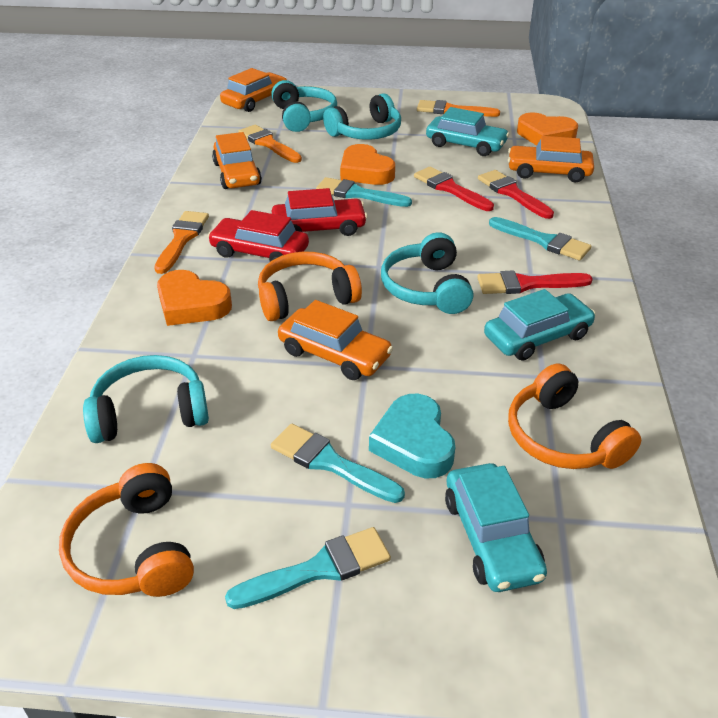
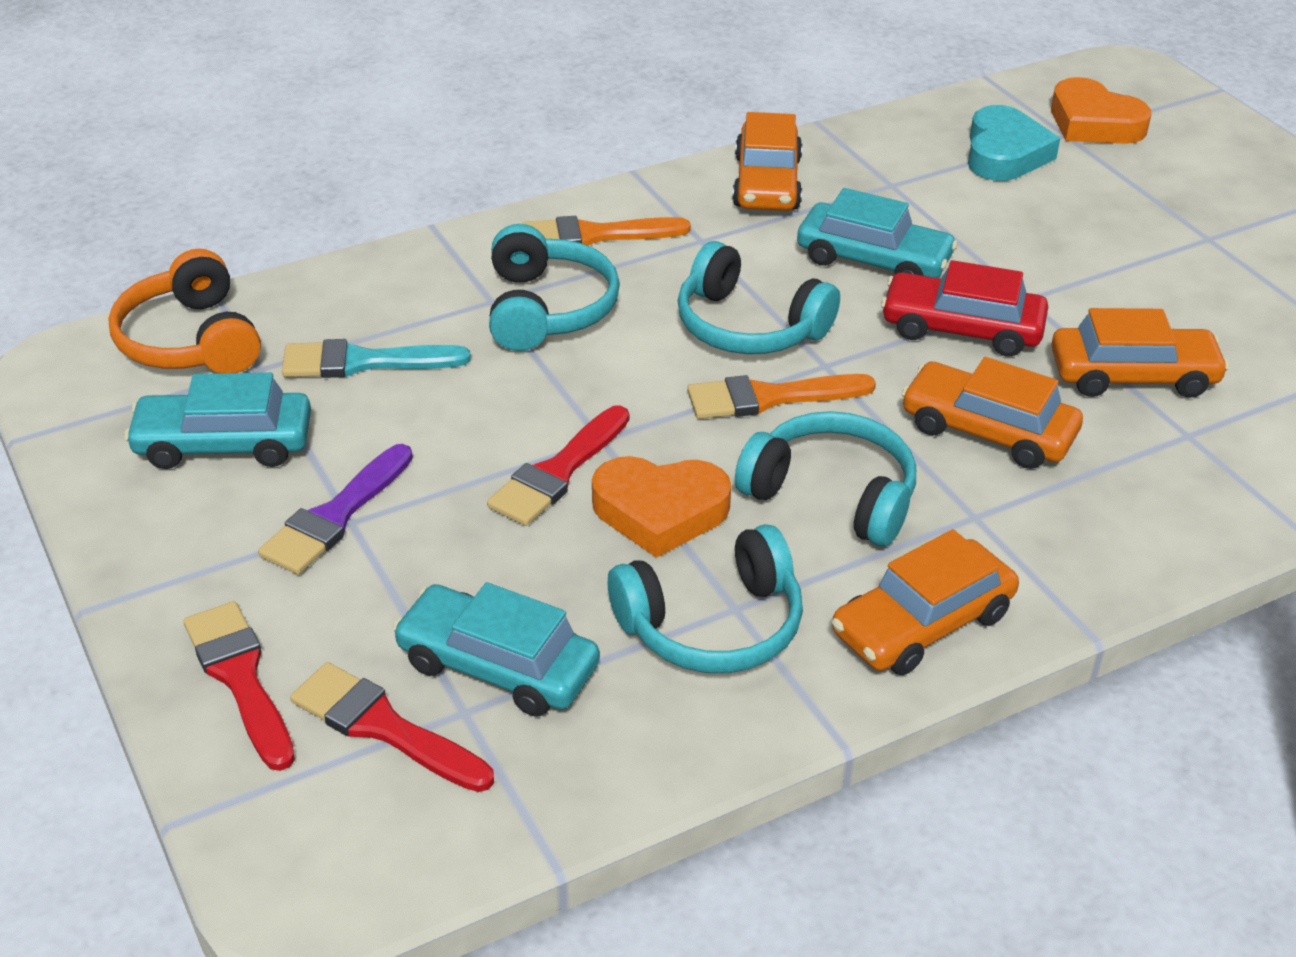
orange brush: [154,211,209,274] [238,125,302,163] [417,100,500,117] = 3 -> [522,216,691,246] [687,374,876,419] = 2
orange headphones: [59,463,194,597] [258,252,362,321] [508,364,641,469] = 3 -> [108,249,261,373] = 1
orange heart: [157,270,232,326] [340,144,395,185] [517,112,578,146] = 3 -> [592,456,731,558] [1051,77,1151,144] = 2
purple brush: none = 0 -> [258,444,413,574] = 1
red car: [208,210,309,262] [272,188,368,236] = 2 -> [881,260,1048,357] = 1
turquoise brush: [225,527,391,609] [271,424,405,503] [316,177,412,207] [489,217,592,260] = 4 -> [282,339,471,378] = 1

